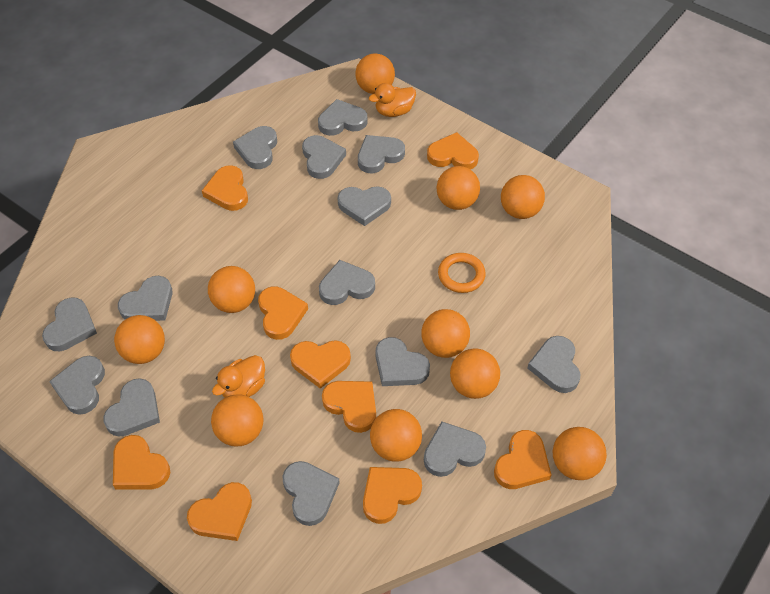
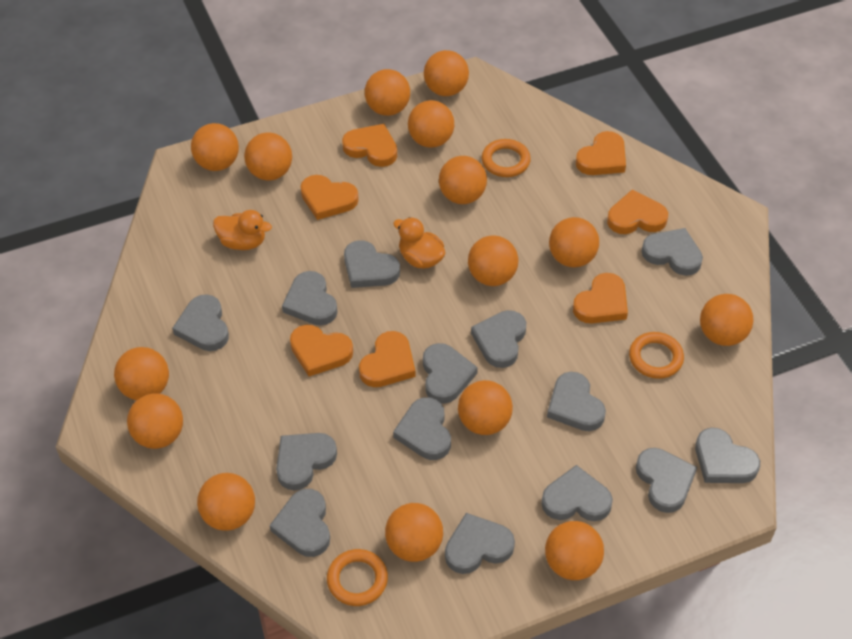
orange ball: [114,315,165,364] [208,266,255,313] [211,394,263,447] [355,54,395,94] [370,409,422,462] [422,309,470,358] [437,166,480,210] [450,348,500,399] [501,175,545,219] [553,427,607,480] = 10 -> [114,347,169,400] [127,393,183,449] [191,123,239,171] [197,473,255,531] [244,133,292,181] [365,69,410,116] [385,503,443,562] [408,100,454,148] [424,50,469,96] [439,156,487,204] [458,380,513,435] [468,235,518,286] [545,521,604,580] [549,217,599,267] [700,294,753,346] = 15
orange heart: [113,435,170,489] [187,482,252,541] [202,165,248,211] [258,286,308,340] [290,340,351,389] [322,381,376,433] [363,467,422,524] [427,132,479,169] [494,430,551,489] = 9 -> [290,325,353,376] [301,175,359,220] [342,124,397,167] [359,331,416,387] [573,273,628,323] [576,131,626,175] [607,190,668,234] = 7
orange ring: [438,253,486,293] = 1 -> [327,549,388,606] [482,139,531,177] [629,332,684,379] = 3

